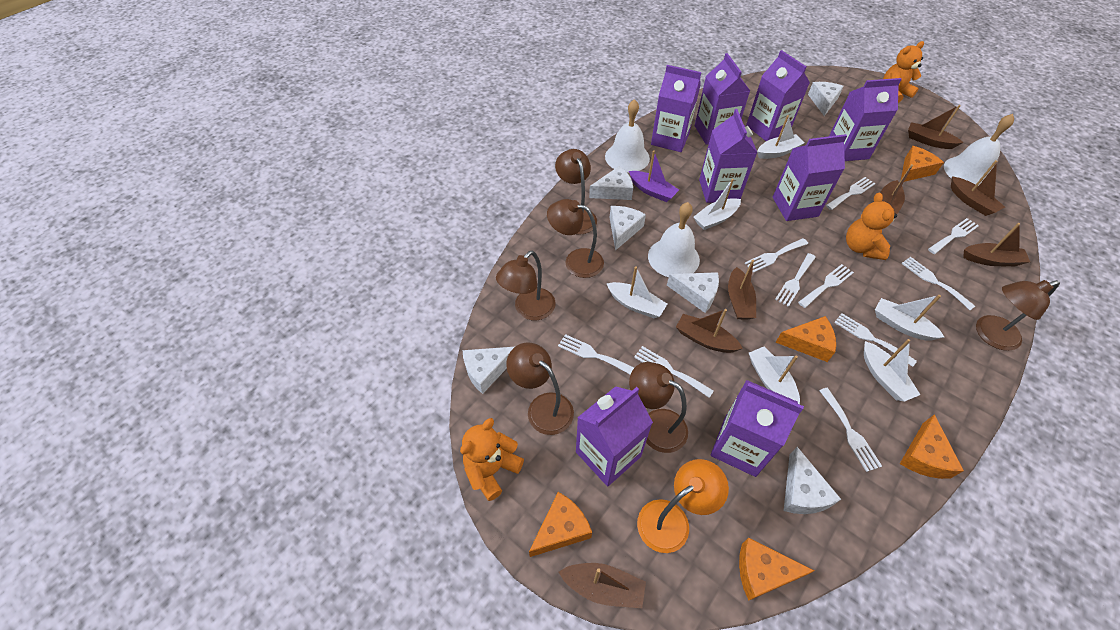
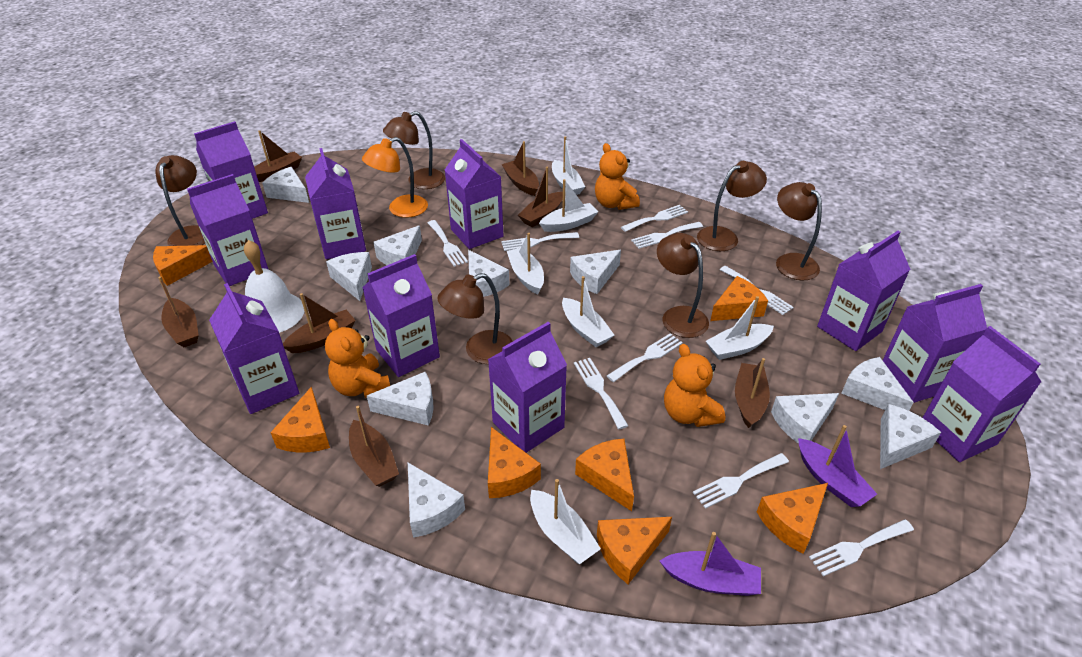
orange cheese: [529,492,592,557] [739,538,814,601] [775,316,836,362] [900,414,964,479] [901,146,944,182] = 5 -> [153,245,213,286] [270,386,330,452] [488,427,541,498] [575,439,634,511] [597,517,672,584] [710,276,768,321] [757,483,828,553] = 7
purple boat: [629,151,679,202] = 1 -> [660,532,761,596] [798,425,877,507] = 2
purple carton: [576,386,653,486] [651,65,701,152] [695,53,750,145] [699,109,757,203] [711,380,804,477] [746,50,810,141] [773,134,847,221] [829,78,902,161] = 8 -> [187,174,269,286] [194,121,268,219] [209,283,299,414] [305,148,366,259] [362,254,440,377] [445,139,504,249] [488,322,567,453] [817,231,910,351] [883,284,987,403] [923,326,1041,462] = 10
white bell: [605,99,650,173] [648,202,700,277] [944,114,1014,186] = 3 -> [244,240,304,333] = 1
white cheese: [463,347,514,394] [589,166,633,200] [610,206,646,251] [667,272,719,313] [784,447,841,514] [808,82,844,116] = 6 -> [262,167,309,203] [326,252,372,301] [367,372,433,426] [373,225,422,265] [408,463,465,538] [468,250,510,297] [570,250,621,294] [771,393,839,444] [841,357,914,411] [880,404,941,469] = 10
white fork: [558,334,634,375] [634,346,714,398] [745,238,808,273] [775,253,816,307] [798,264,854,308] [819,388,882,472] [826,177,876,210] [834,313,917,367] [901,257,975,310] [928,218,979,254] = 10 -> [428,220,468,267] [501,232,579,251] [574,358,629,429] [607,333,683,382] [621,205,688,232] [631,222,703,249] [693,453,789,509] [720,266,794,315] [809,519,914,576] = 9

